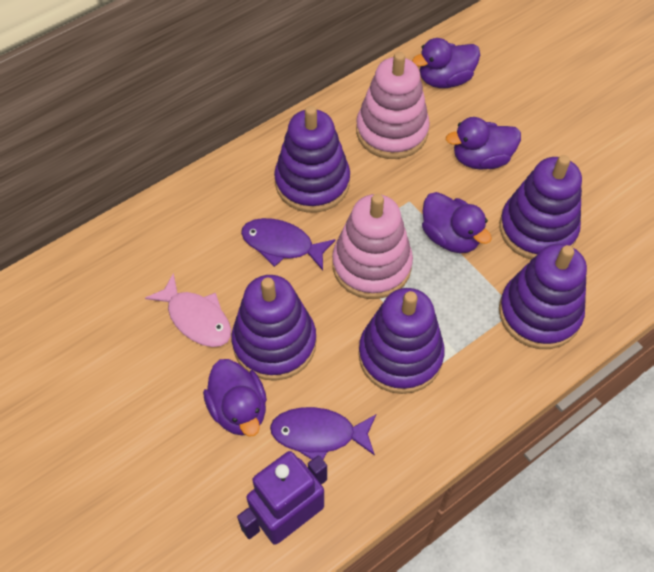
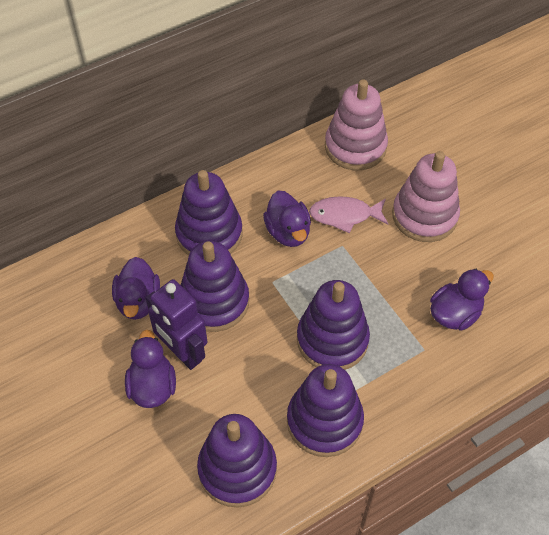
purple fish: [241,218,336,270] [270,407,376,460] = 2 -> none = 0

